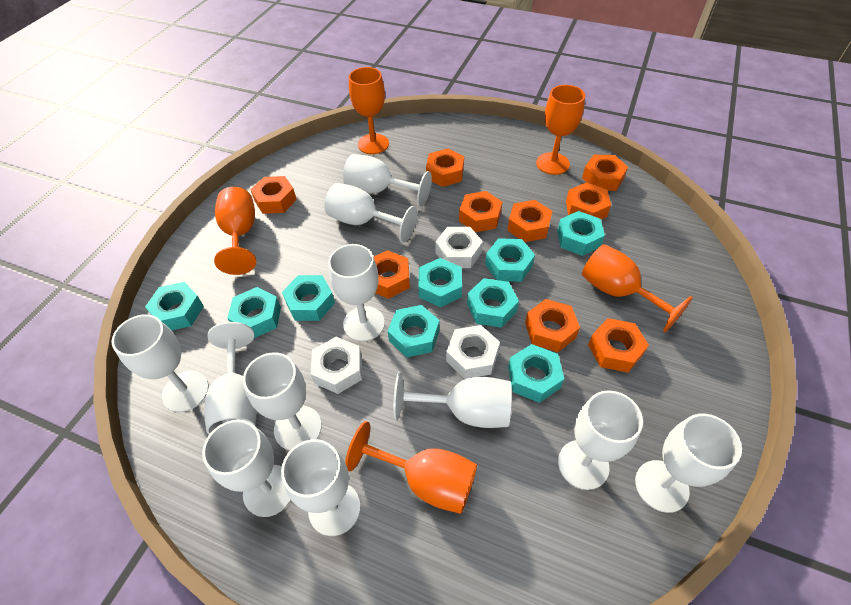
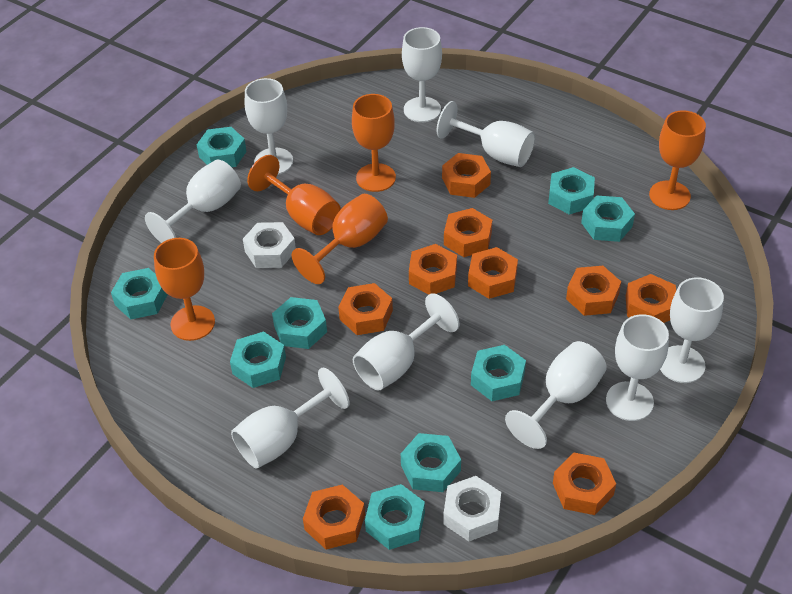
white goblet: [111,314,209,412] [202,420,291,517] [204,322,257,435] [243,352,322,450] [281,439,361,536] [324,183,417,243] [328,244,385,342] [343,154,432,207] [393,372,511,428] [558,390,643,490] [635,414,742,513] = 11 -> [145,160,241,243] [231,368,350,469] [245,78,293,175] [353,293,459,390] [402,27,442,122] [437,101,535,167] [505,341,607,449] [606,314,669,421] [660,277,724,383] = 9
white nut: [311,337,362,394] [435,227,483,268] [446,325,500,379] = 3 -> [243,222,296,268] [443,476,501,541] = 2

